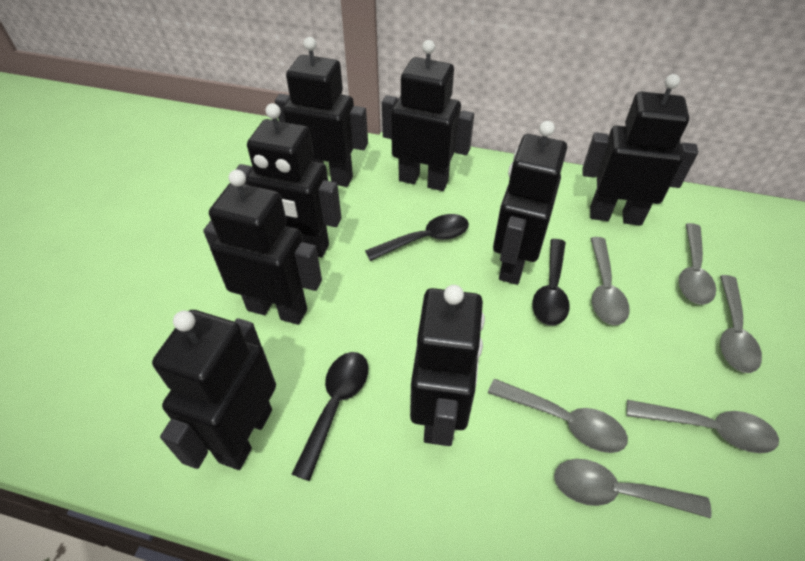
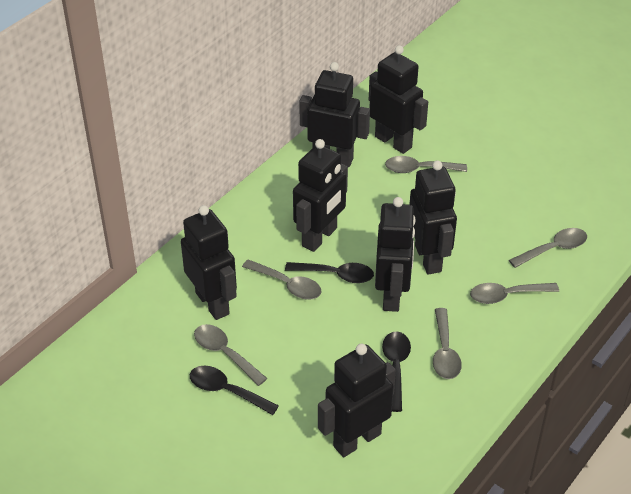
black robot: [152,310,276,470] [203,170,322,325] [236,103,342,257] [275,37,368,187] [382,40,474,191] [410,285,485,446] [493,121,567,285] [583,74,698,226] = 8 -> [181,205,237,320] [293,139,348,252] [299,62,370,167] [318,343,396,457] [369,45,428,154] [375,197,416,312] [409,160,457,274] = 7

